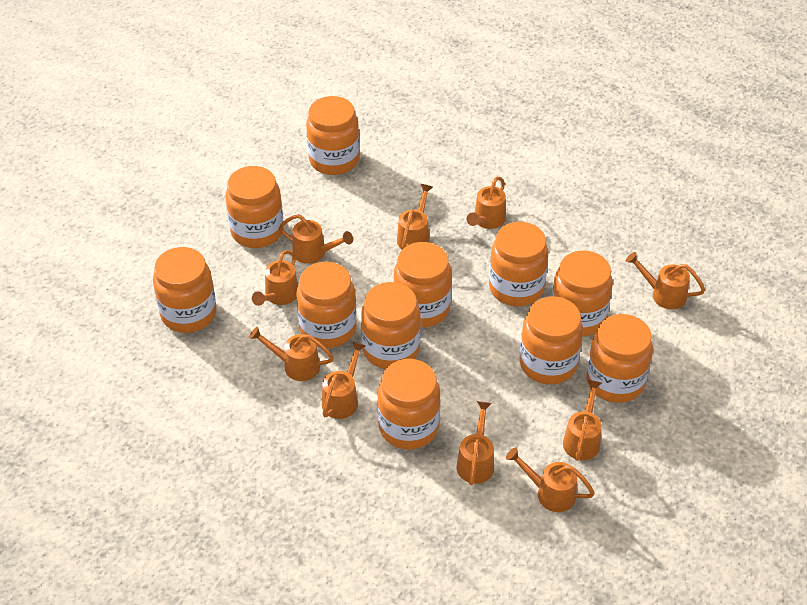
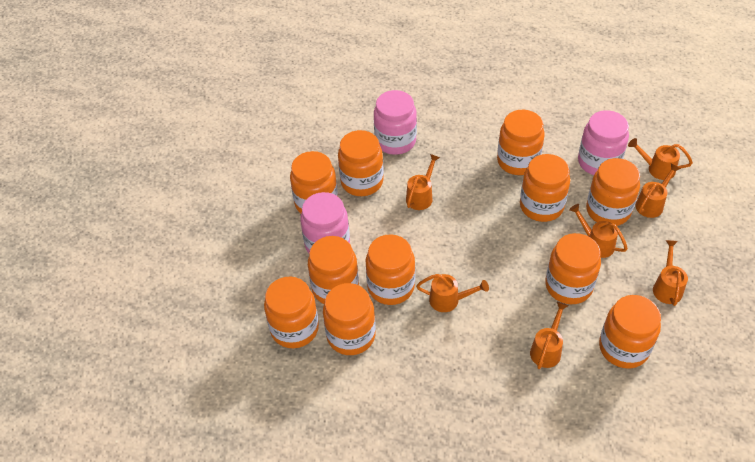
orange watering can: [249,327,334,381] [252,250,298,306] [279,214,353,264] [322,341,366,419] [397,184,433,250] [456,401,494,485] [467,176,506,229] [506,447,595,512] [563,380,602,461] [626,252,705,309] = 10 -> [406,154,440,210] [416,274,489,312] [530,302,569,369] [569,204,628,258] [628,138,693,180] [635,163,680,218] [653,240,688,306] = 7
pink jar: none = 0 -> [300,192,350,253] [374,90,417,155] [578,110,629,175] = 3

